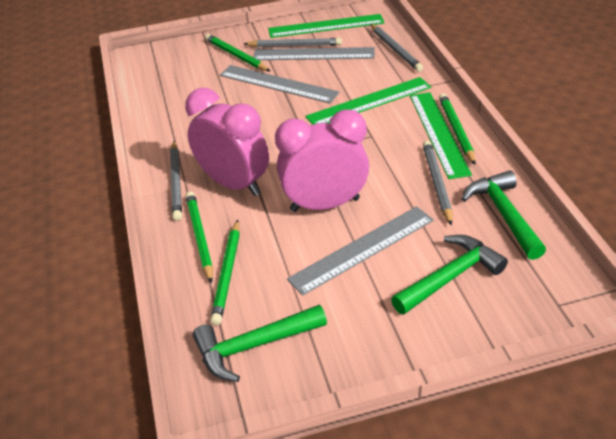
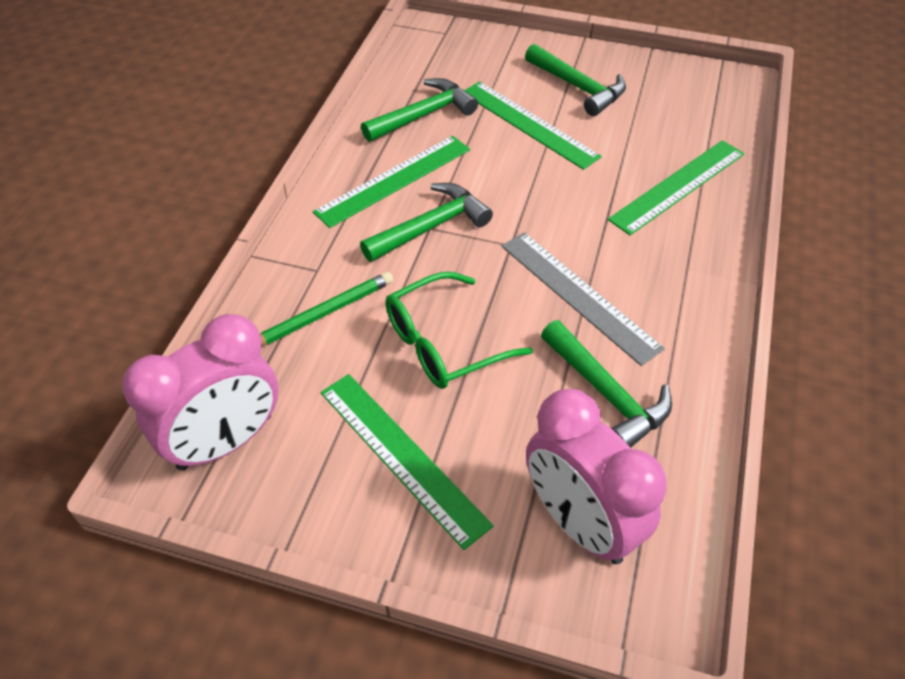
green glasses: none = 0 -> [385,272,533,389] = 1
green hammer: [193,305,327,382] [391,235,508,315] [462,170,546,260] = 3 -> [360,183,493,262] [361,78,478,142] [525,44,626,116] [541,320,672,448] = 4
green pencil: [186,191,213,284] [205,34,270,71] [210,220,240,325] [439,93,476,165] = 4 -> [260,272,393,346] = 1
green ruler: [268,14,384,38] [305,77,431,125] [410,92,472,179] = 3 -> [313,136,470,228] [321,374,493,550] [464,81,602,170] [608,140,744,235] = 4
grey pencil: [170,141,182,221] [244,38,342,47] [370,24,423,72] [423,141,452,226] = 4 -> none = 0
grey ruler: [220,65,340,103] [253,47,375,60] [287,206,434,296] = 3 -> [502,232,665,366] = 1

